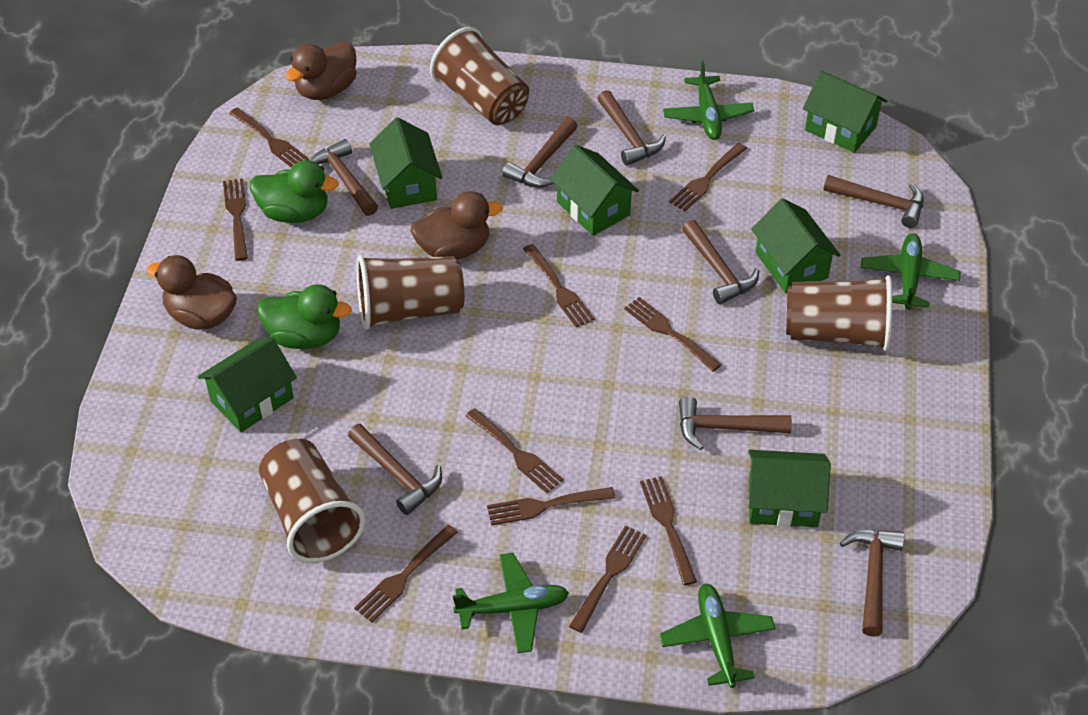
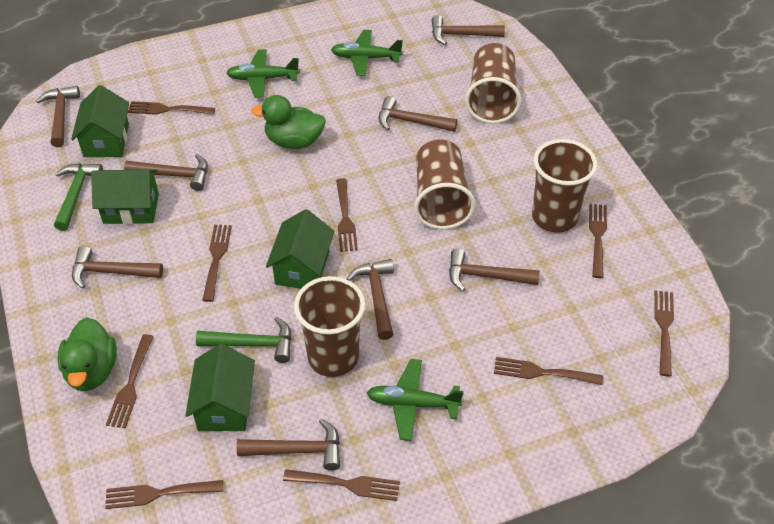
brown duck: [146,255,237,330] [285,41,357,100] [411,191,503,260] = 3 -> none = 0
brown fork: [223,178,248,261] [229,108,309,168] [354,524,458,623] [465,408,563,493] [487,487,616,526] [523,244,594,327] [569,525,646,633] [624,297,722,372] [640,476,697,585] [669,143,747,211] = 10 -> [105,480,224,509] [106,334,154,428] [128,101,215,115] [202,225,232,302] [283,469,400,501] [336,178,358,252] [494,357,603,385] [589,204,607,278] [654,290,674,376] = 9
green hammer: none = 0 -> [54,163,103,231] [196,317,292,363] = 2
green house: [198,337,297,432] [369,117,442,209] [550,145,639,236] [748,450,831,527] [751,198,840,293] [803,70,887,153] = 6 -> [71,85,129,157] [91,170,159,224] [185,344,255,431] [266,209,335,289] = 4
green plane: [453,553,569,653] [659,584,775,688] [663,60,754,140] [861,233,960,310] = 4 -> [226,49,300,98] [331,30,403,76] [367,359,463,441] = 3

